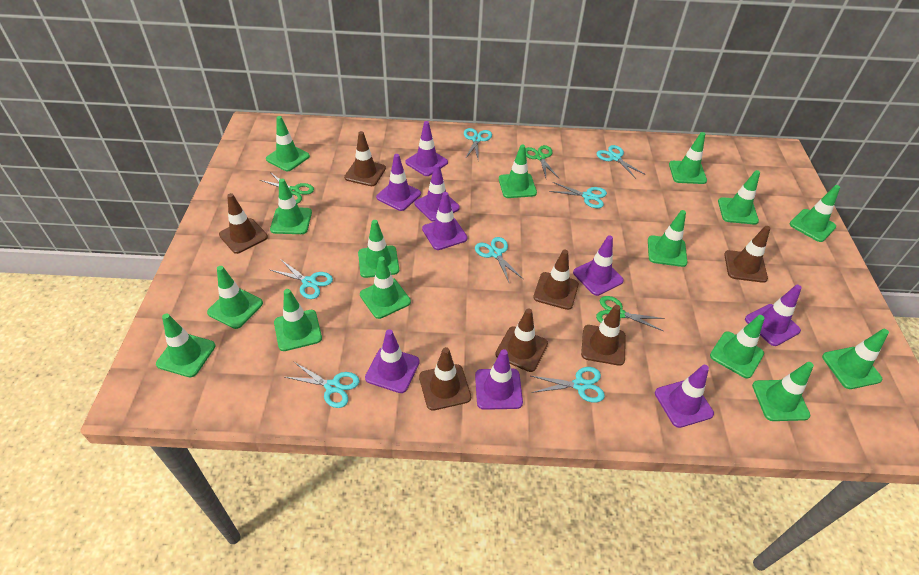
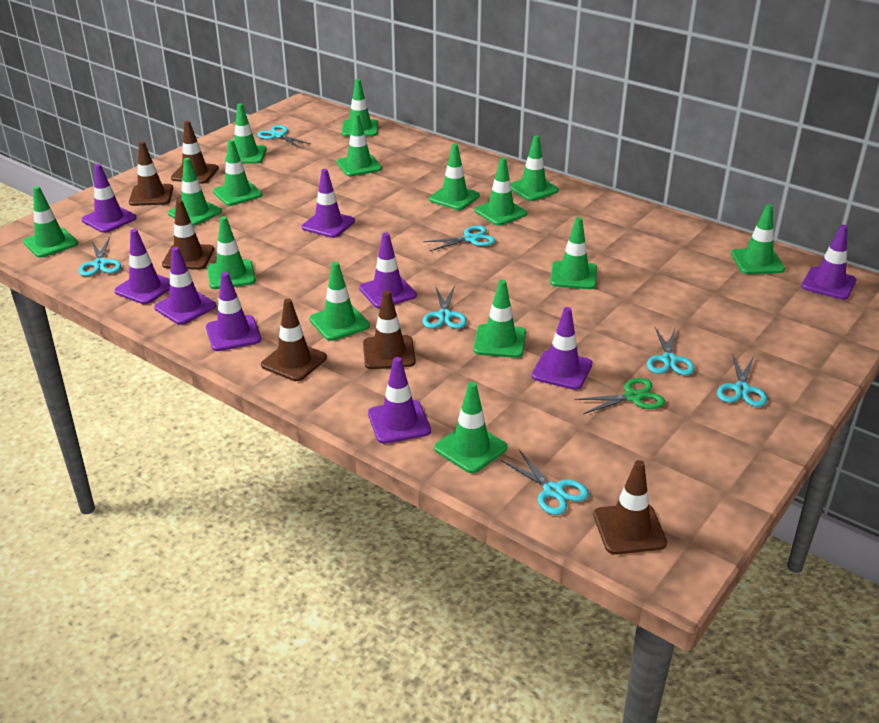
brown traffic cone: [219,193,268,254] [344,131,386,186] [419,347,471,411] [495,308,548,372] [533,250,579,310] [581,305,626,366] [724,226,770,283] = 7 -> [129,142,173,206] [162,200,214,270] [171,121,219,184] [261,299,327,381] [363,290,416,369] [593,460,667,555] = 6
green scissors: [260,172,314,204] [525,145,559,178] [596,296,665,331] = 3 -> [574,378,665,414] = 1

